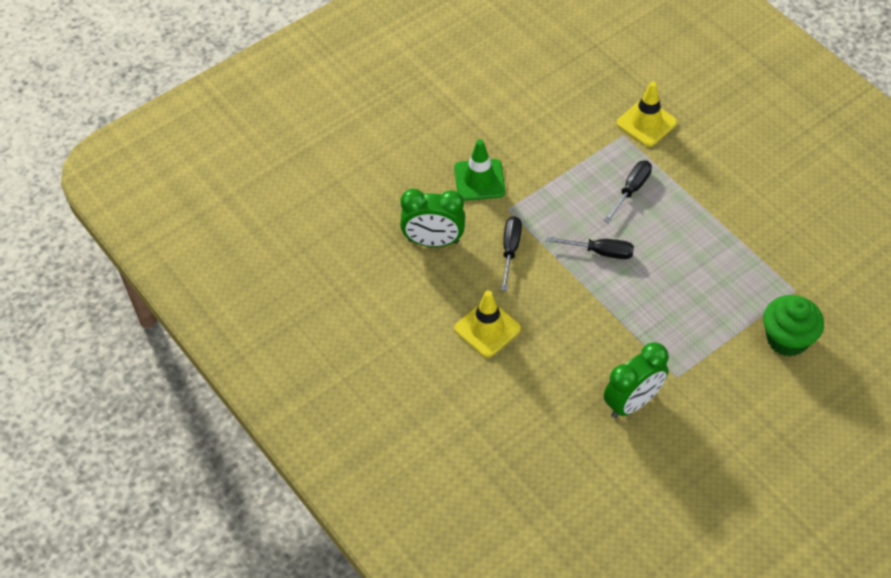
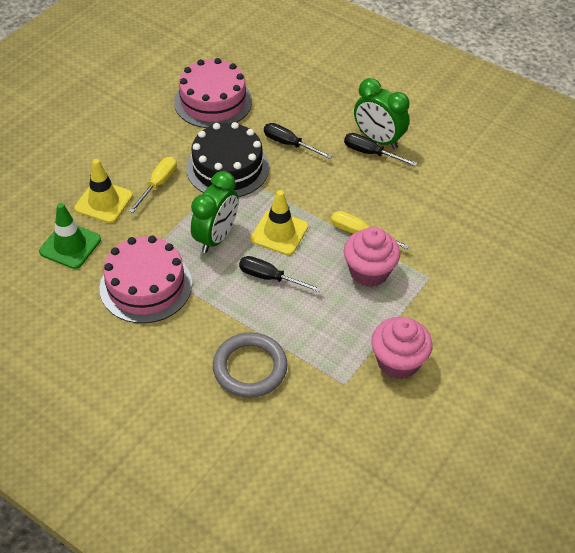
black cake: none = 0 -> [186,122,269,197] = 1
green cupcake: [763,295,824,356] = 1 -> none = 0
grey ring: none = 0 -> [213,332,288,398] = 1
pink cake: none = 0 -> [99,236,192,323] [174,58,252,128] = 2
pink cupcake: none = 0 -> [344,227,400,287] [371,317,433,379] = 2
yellow screwdriver: none = 0 -> [129,157,177,213] [331,211,409,249] = 2

